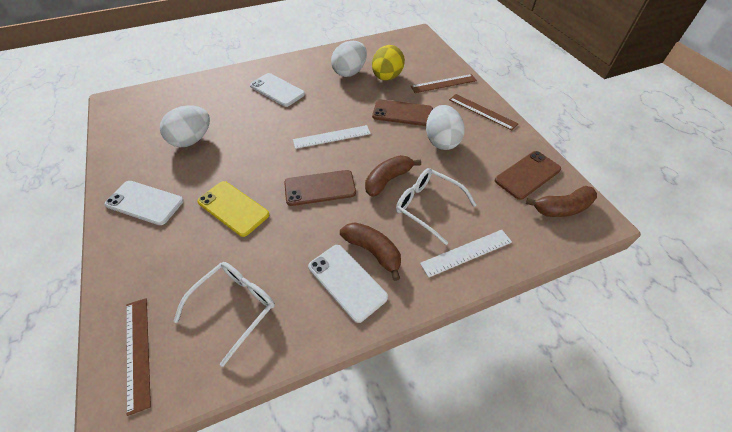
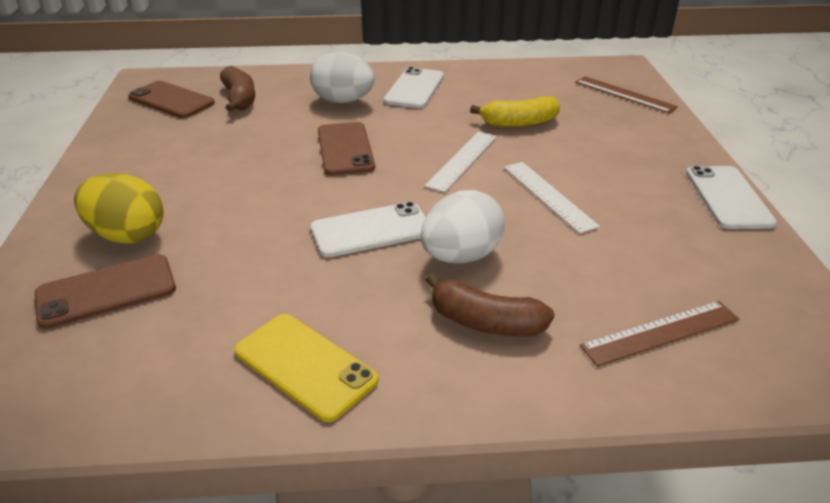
brown banana: [340,222,401,281] [365,155,421,197] [526,186,597,217] = 3 -> [220,66,255,112] [425,273,555,337] = 2
brown ruler: [126,298,151,416] [410,74,477,93] [449,94,518,130] = 3 -> [575,76,678,113] [580,301,739,366] = 2
white egg: [160,106,210,147] [331,41,367,77] [426,105,465,150] = 3 -> [310,52,375,103] [421,190,505,264] = 2
white glasses: [173,262,275,367] [396,168,477,245] = 2 -> none = 0
yellow banana: none = 0 -> [470,96,560,127] = 1

